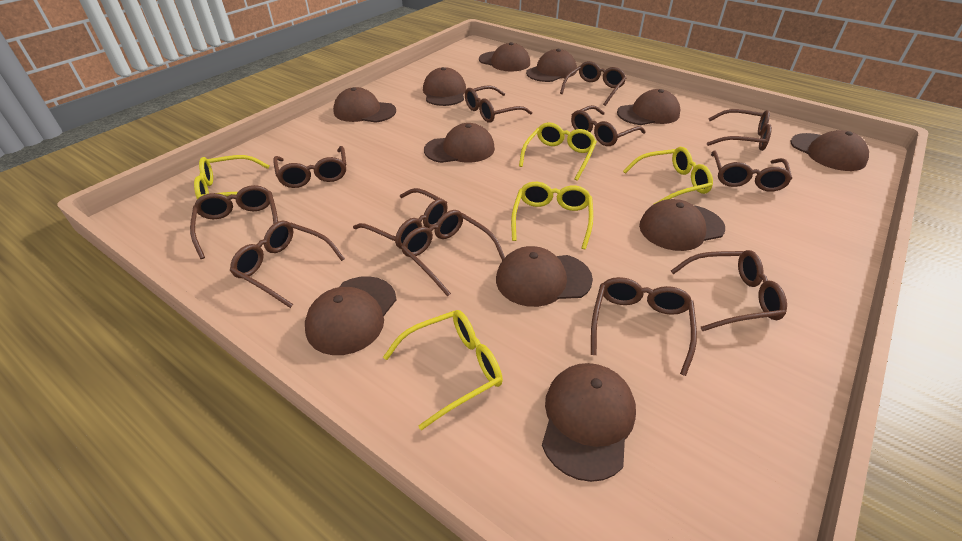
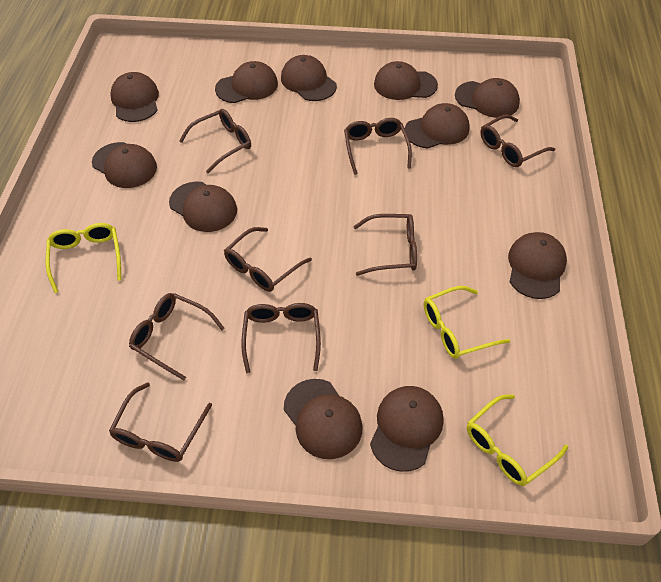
brown glasses: [190,185,278,259] [230,221,345,308] [273,146,346,188] [353,188,447,249] [401,210,505,297] [465,85,532,123] [560,61,626,106] [571,105,646,146] [591,277,697,376] [671,250,787,331] [707,109,772,151] [711,150,792,192] = 12 -> [109,382,212,462] [129,293,225,380] [179,109,251,173] [224,227,312,292] [241,303,321,373] [344,118,412,175] [353,214,417,276] [480,115,555,167] = 8
yellow glasses: [194,155,270,200] [383,310,503,430] [511,182,593,250] [519,122,597,181] [623,147,713,205] = 5 -> [46,223,121,293] [424,286,510,359] [467,394,568,486] = 3

